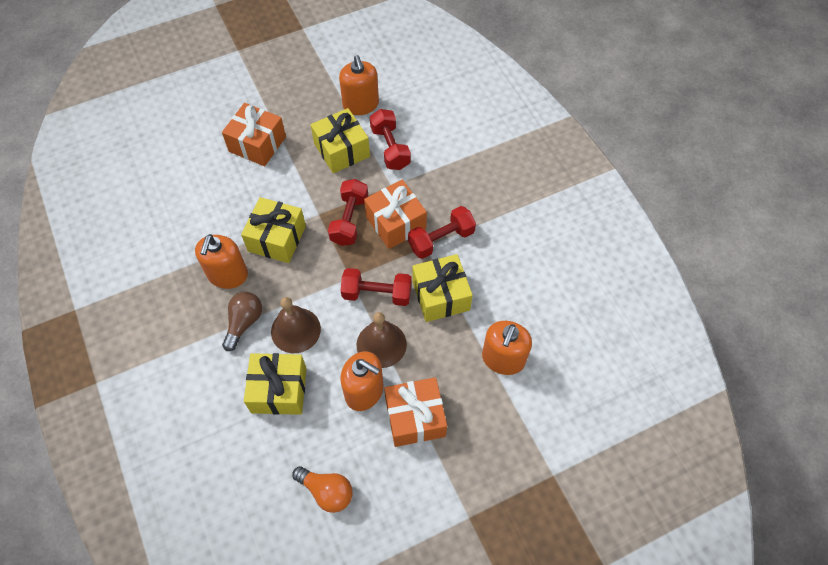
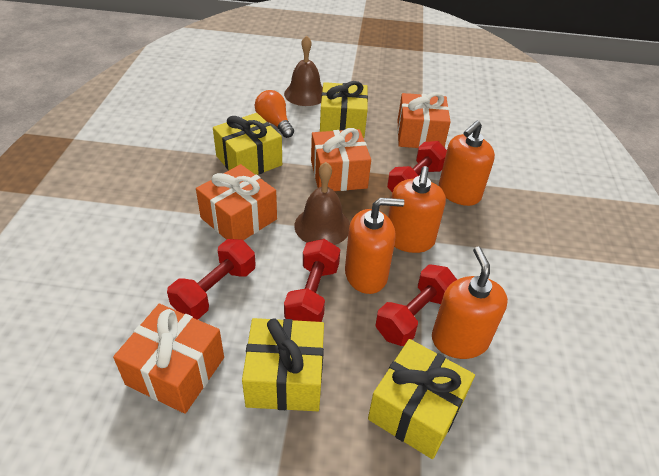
brown light bulb: [222,292,262,351] = 1 -> none = 0
orange gift: [222,103,286,166] [364,180,427,249] [384,377,447,447] = 3 -> [113,304,224,414] [196,164,277,240] [311,128,371,191] [397,92,451,148] = 4

